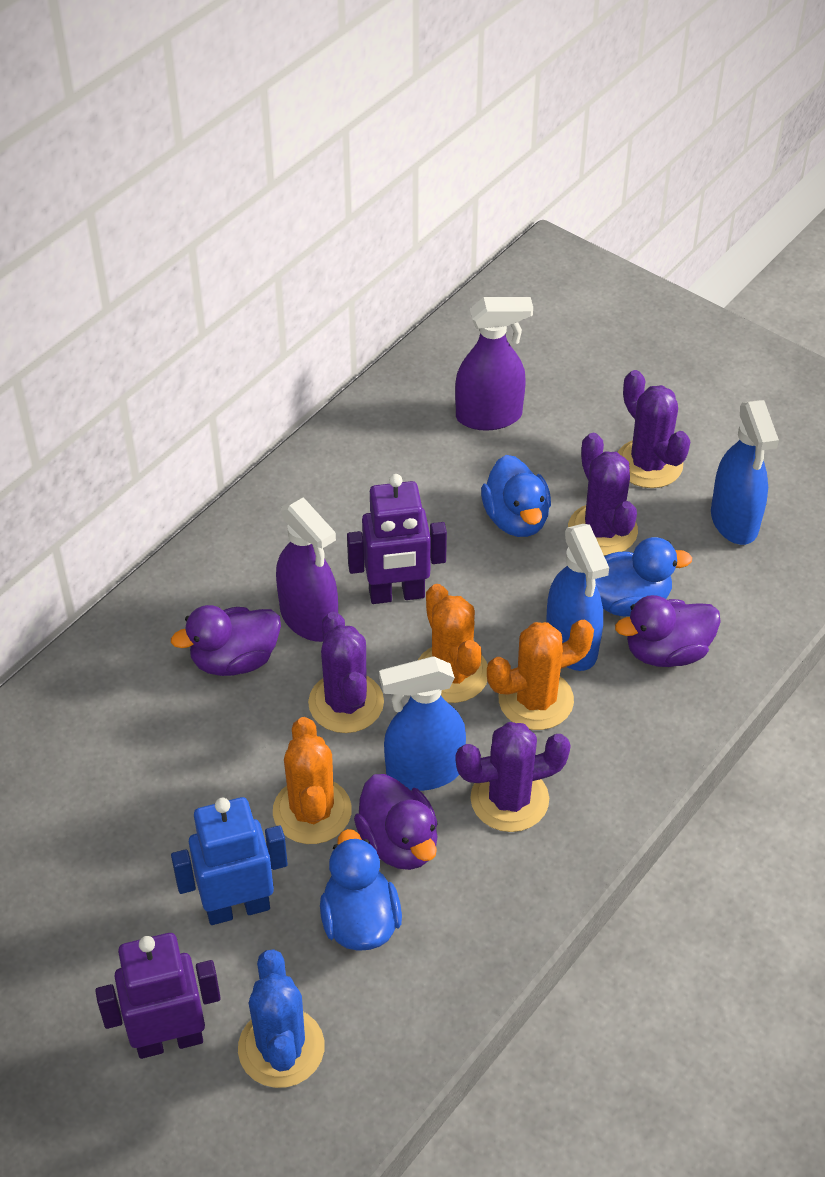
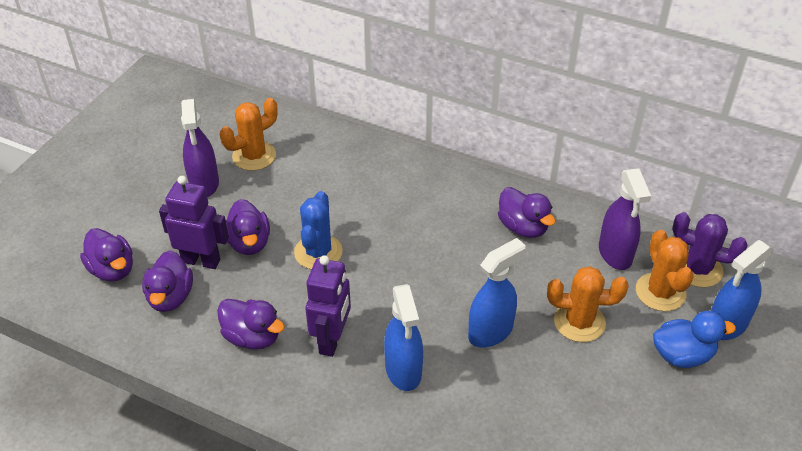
blue duck: [320,829,402,951] [481,455,551,537] [595,537,692,616] = 3 -> [653,311,736,368] = 1
blue robot: [171,797,288,925] = 1 -> none = 0
purple cactus: [308,612,384,733] [456,722,571,832] [568,433,638,556] [618,370,690,488] = 4 -> [673,212,748,287] = 1
purple duck: [171,605,281,676] [354,774,438,870] [615,595,721,667] = 3 -> [80,228,133,282] [142,250,193,312] [217,299,285,350] [226,199,270,255] [498,187,556,238] = 5

